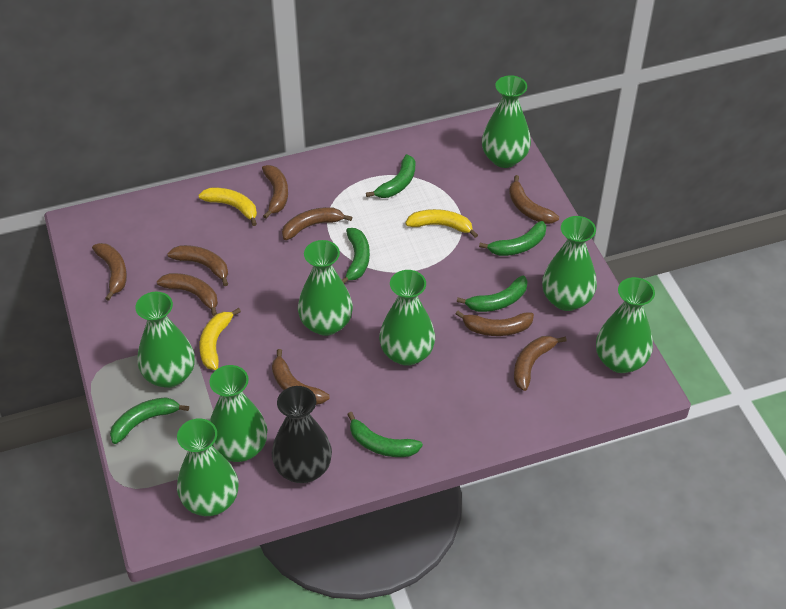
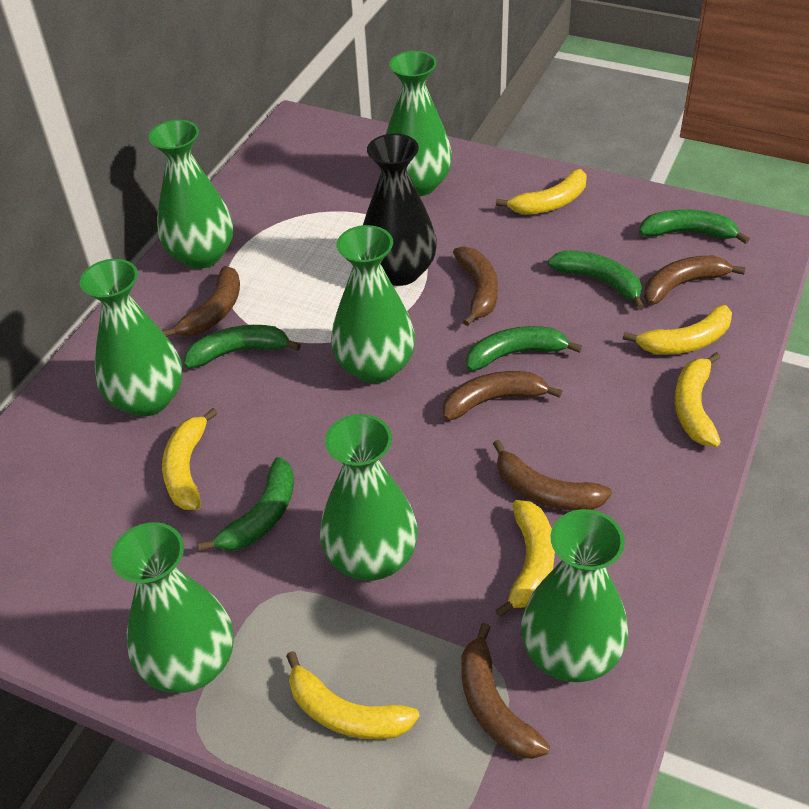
brown banana: [92,243,127,301] [157,273,218,316] [167,245,228,286] [262,165,288,219] [272,349,330,405] [282,207,352,240] [456,311,534,336] [509,175,559,224] [514,336,567,391] = 9 -> [162,266,240,337] [443,371,562,421] [453,246,498,326] [461,623,550,759] [493,440,612,511] [644,256,746,305] = 6
green banana: [110,397,189,444] [342,228,370,283] [347,412,423,457] [366,154,415,198] [457,275,528,312] [479,221,546,256] = 6 -> [184,325,301,368] [198,457,294,551] [466,326,582,371] [548,250,644,310] [639,209,750,244] = 5
green vase: [135,292,195,388] [177,418,238,516] [209,365,267,462] [298,240,353,336] [379,270,435,366] [482,75,531,168] [542,216,597,311] [596,277,655,373] = 8 -> [80,259,182,417] [111,522,234,693] [148,120,233,269] [320,414,418,581] [331,225,415,383] [386,51,452,196] [521,509,628,682] = 7
yellow banana: [198,188,257,226] [199,308,241,370] [406,209,478,238] = 3 -> [162,408,218,510] [286,651,419,739] [495,500,555,617] [496,169,587,215] [623,305,732,355] [675,352,721,446] = 6

